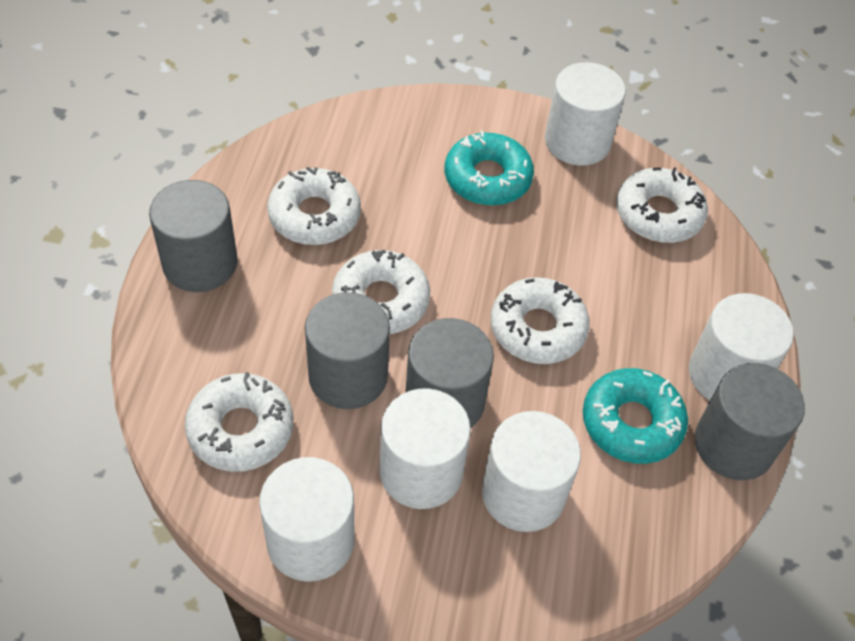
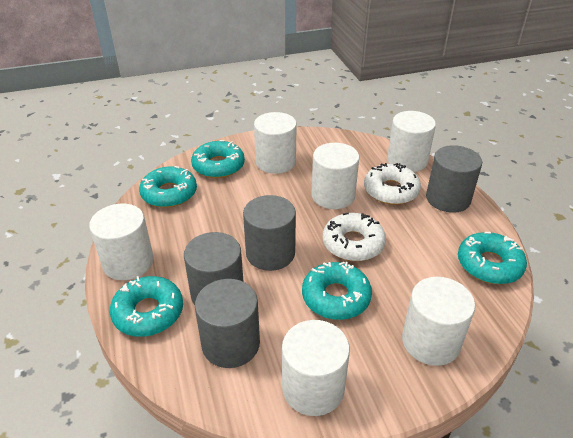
turquoise donut: [445,130,534,206] [583,368,688,464] = 2 -> [110,276,183,337] [139,166,197,208] [191,140,245,178] [302,262,372,320] [458,232,527,284] = 5
white cylinder: [259,457,354,581] [380,388,471,509] [482,411,581,532] [545,62,626,166] [689,293,794,400] = 5 -> [89,204,153,280] [254,112,297,174] [282,320,350,416] [311,143,359,209] [387,111,436,172] [402,277,475,366] = 6
white donut: [185,372,293,472] [267,167,361,245] [332,250,430,334] [491,277,590,364] [616,167,708,243] = 5 -> [323,213,386,261] [364,163,421,205] = 2

